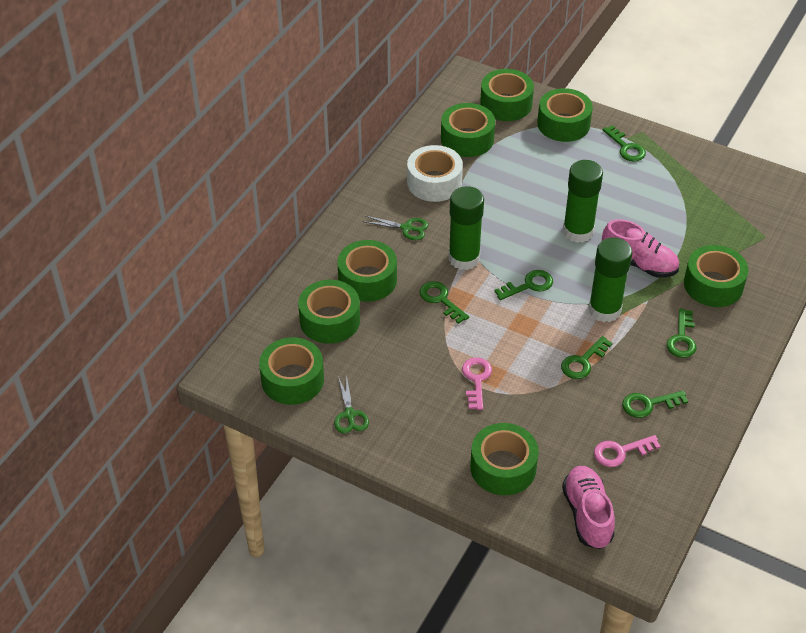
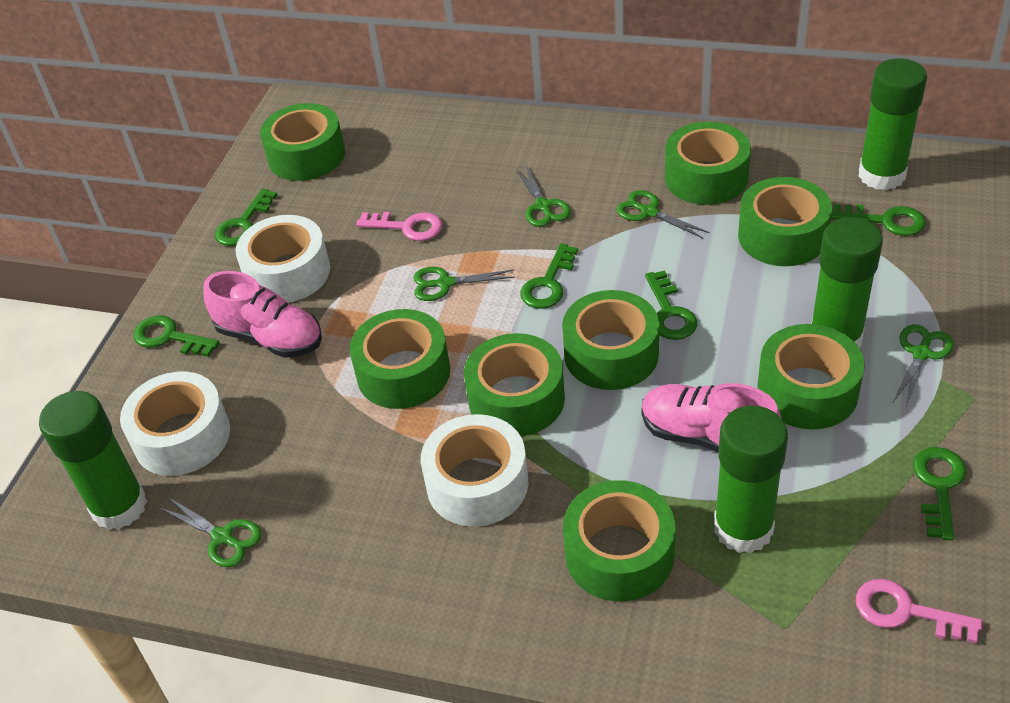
green glue stick: [449,186,484,270] [563,160,603,243] [588,237,632,322] = 3 -> [39,391,147,530] [714,405,788,553] [811,217,883,348] [858,58,927,190] = 4
green scissors: [334,374,369,434] [363,216,429,240] = 2 -> [158,497,262,567] [413,267,515,301] [516,165,571,227] [616,190,710,238] [892,324,954,407] = 5
white tape: [407,145,463,202] = 1 -> [120,371,230,476] [236,215,330,303] [421,414,529,527] = 3

